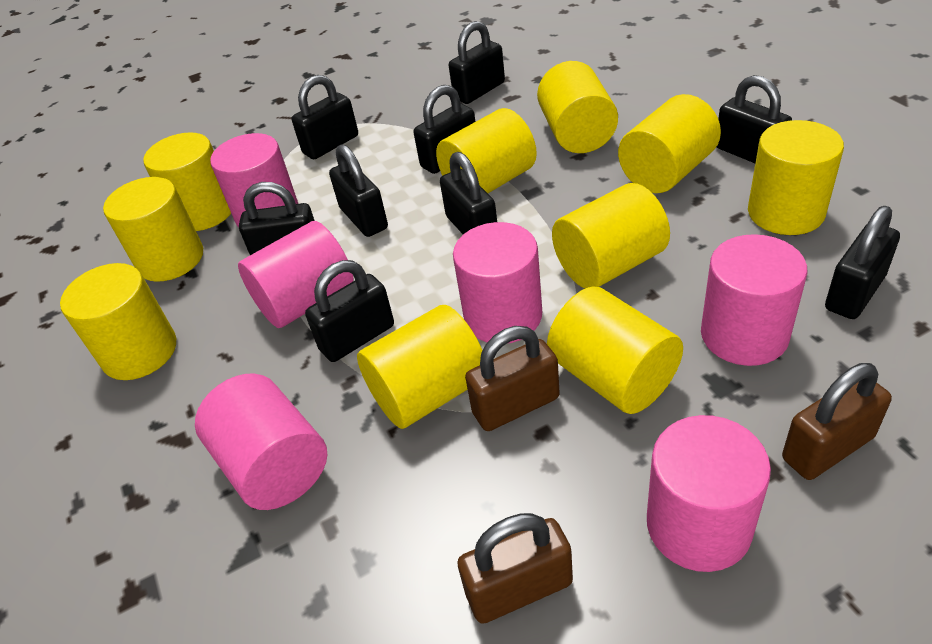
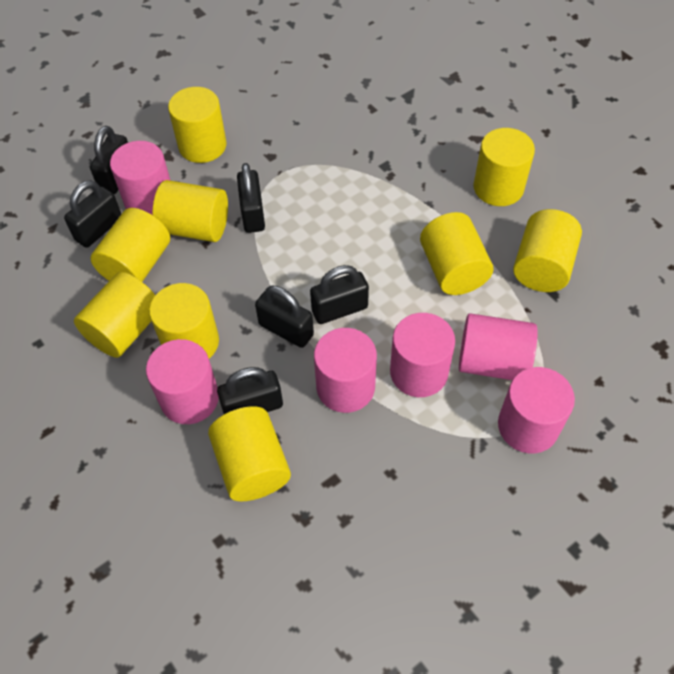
black padlock: [239,182,315,255] [292,75,358,159] [305,260,394,362] [329,144,388,237] [414,85,475,174] [440,152,497,234] [449,21,505,104] [717,75,792,163] [825,206,900,319] = 9 -> [64,180,121,248] [90,126,128,194] [217,367,283,414] [237,163,265,233] [255,286,314,348] [310,265,369,324] = 6
brown padlock: [457,513,573,624] [465,326,560,431] [782,363,892,480] = 3 -> none = 0
yellow cylinder: [60,263,176,380] [103,177,203,282] [143,132,231,231] [357,305,483,429] [436,108,537,193] [537,61,618,153] [547,287,683,414] [552,183,670,288] [618,94,721,193] [748,120,844,235] = 10 -> [74,272,155,358] [90,208,170,282] [149,283,219,359] [152,180,228,242] [168,87,227,163] [208,406,291,502] [420,212,493,295] [473,128,535,206] [513,209,582,292] = 9

